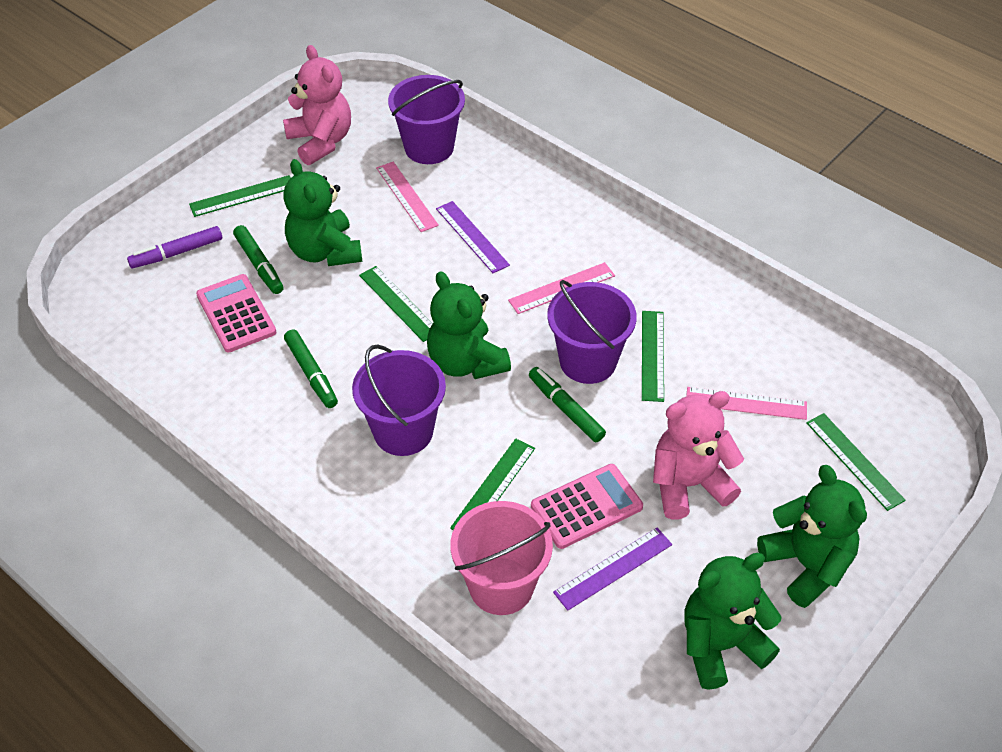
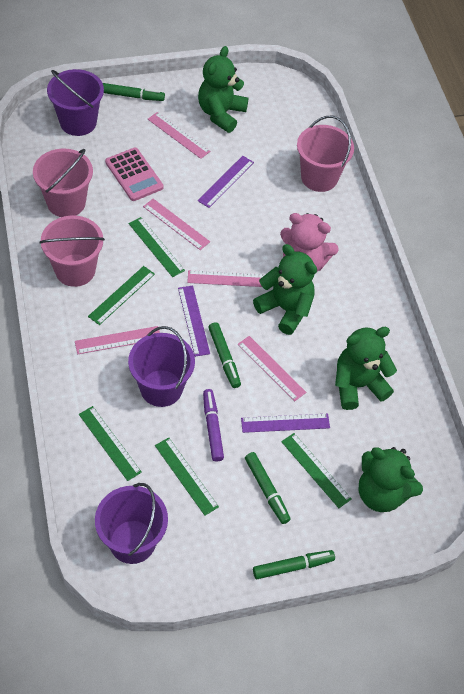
green marker: [233,225,284,294] [284,330,338,408] [529,367,606,442] = 3 -> [103,83,165,101] [208,322,241,388] [245,452,291,524] [253,550,335,579] = 4
pink bucket: [450,501,553,615] = 1 -> [33,148,93,217] [39,215,105,287] [297,116,354,192] = 3
pink calculator: [196,274,276,352] [531,464,643,549] = 2 -> [105,148,164,201] = 1
pink ruler: [376,162,439,232] [508,262,615,314] [686,387,807,420] = 3 -> [75,326,160,354] [143,199,210,250] [148,112,210,159] [187,270,266,287] [238,336,306,401] = 5
pink teddy bear: [283,45,351,165] [653,391,744,520] = 2 -> [280,213,339,272] = 1
purple ruler: [436,201,510,273] [553,528,672,611] = 2 -> [178,286,210,357] [198,156,254,208] [241,414,330,433] = 3

